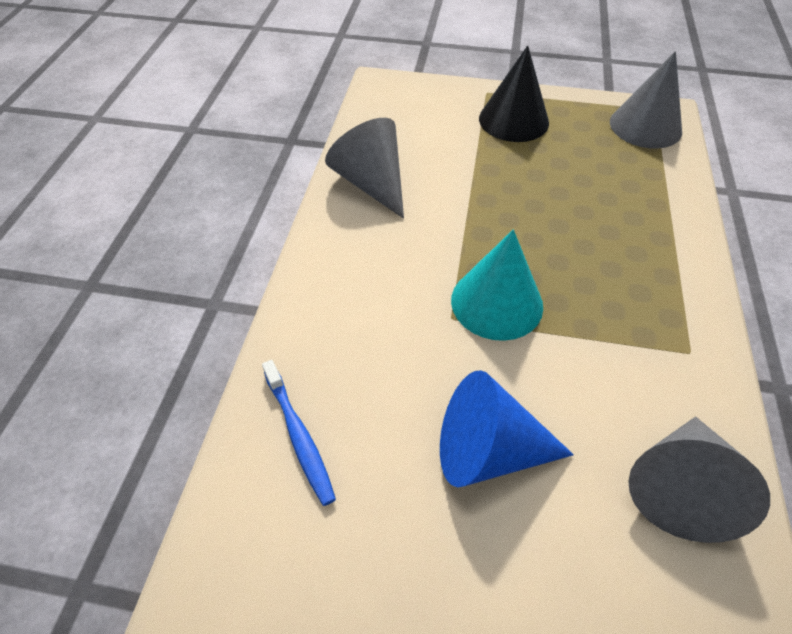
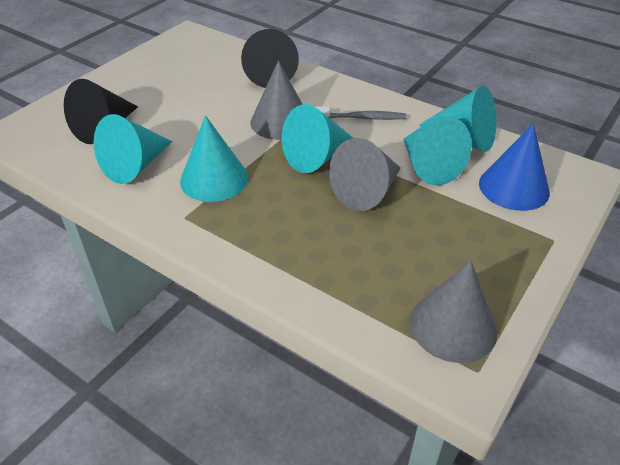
black cone: [479,45,549,142] = 1 -> [64,79,138,144] [241,29,299,88] = 2
blue toothbrush: [262,360,336,506] = 1 -> none = 0
grey toothbrush: none = 0 -> [315,106,406,120] = 1
turquoise cone: [451,230,543,341] = 1 -> [94,114,172,184] [180,115,248,202] [282,104,353,173] [403,116,472,185] [419,86,497,152] = 5

